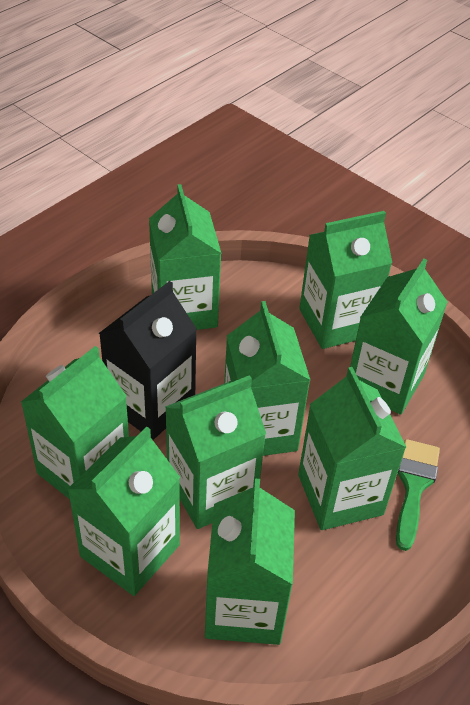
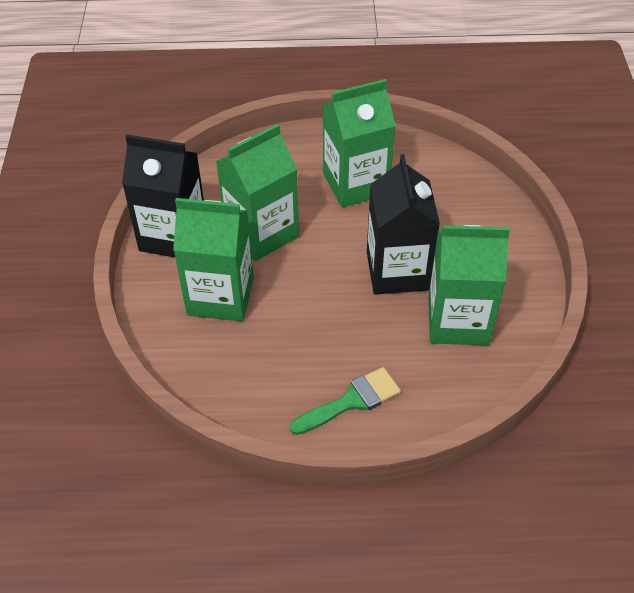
black carton: [99,281,197,440] = 1 -> [122,134,204,257] [367,154,440,295] = 2
green carton: [21,346,129,499] [67,427,180,596] [149,184,221,330] [165,375,266,529] [205,479,295,645] [224,301,310,456] [298,367,406,530] [299,211,392,349] [350,259,448,415] = 9 -> [173,198,254,322] [216,124,299,261] [323,79,396,207] [428,225,510,345] = 4

